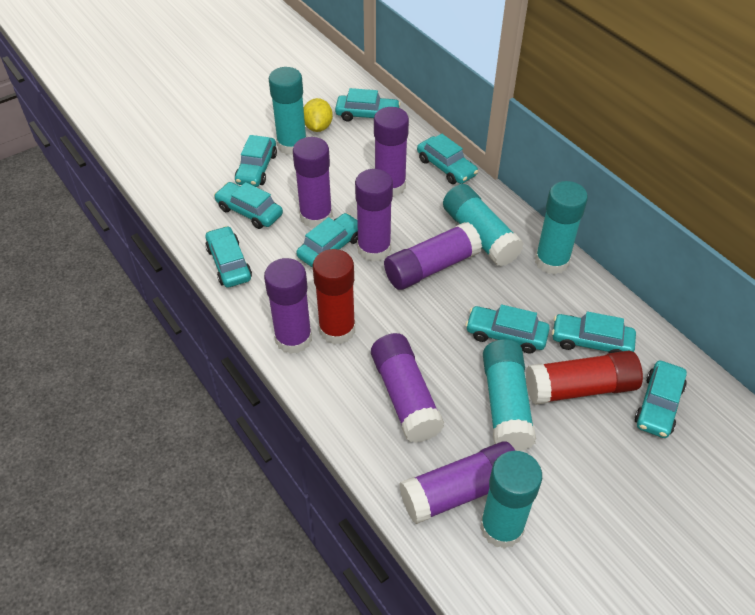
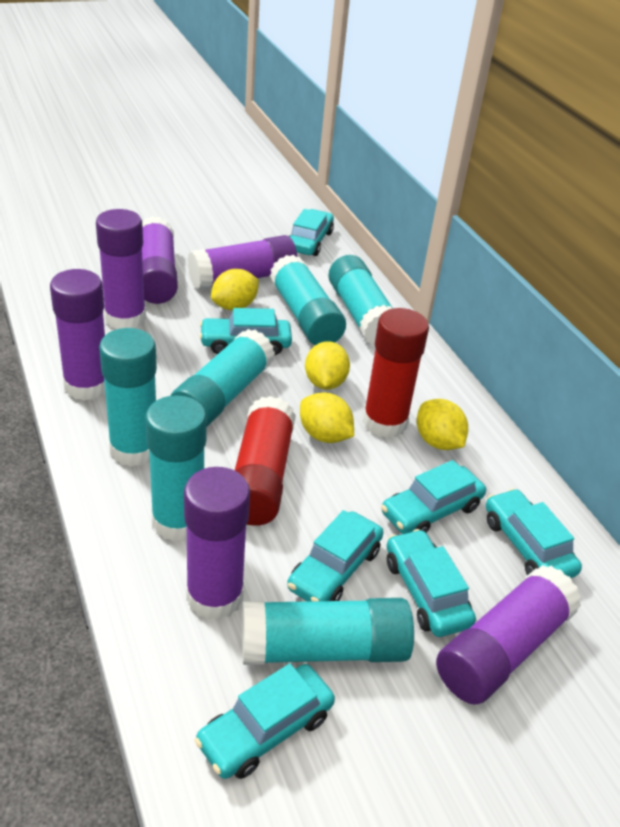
purple glue stick: [264,258,312,354] [293,137,333,228] [355,169,393,262] [371,333,444,443] [374,107,409,197] [384,222,482,290] [399,441,516,524] = 7 -> [50,269,105,401] [96,209,146,330] [142,216,178,304] [184,467,250,620] [188,235,297,290] [436,565,581,705] = 6
turquoise car: [205,226,252,288] [214,182,283,229] [235,135,277,187] [296,213,358,268] [335,88,401,122] [417,134,478,184] [466,304,550,354] [552,312,636,353] [635,360,687,438] = 9 -> [194,663,335,779] [199,308,292,355] [287,510,384,602] [289,209,334,256] [381,460,486,534] [387,529,476,637] [486,489,582,578] = 7
turquoise glue stick: [269,67,306,155] [443,184,524,266] [480,451,542,549] [483,339,536,451] [535,181,588,275] = 5 -> [99,328,157,467] [145,395,207,542] [170,329,275,427] [242,598,414,665] [270,255,346,345] [328,255,393,346] = 6
yellow lemon: [304,98,333,132] = 1 -> [211,269,259,310] [300,392,354,443] [305,341,350,390] [417,399,468,450] = 4

